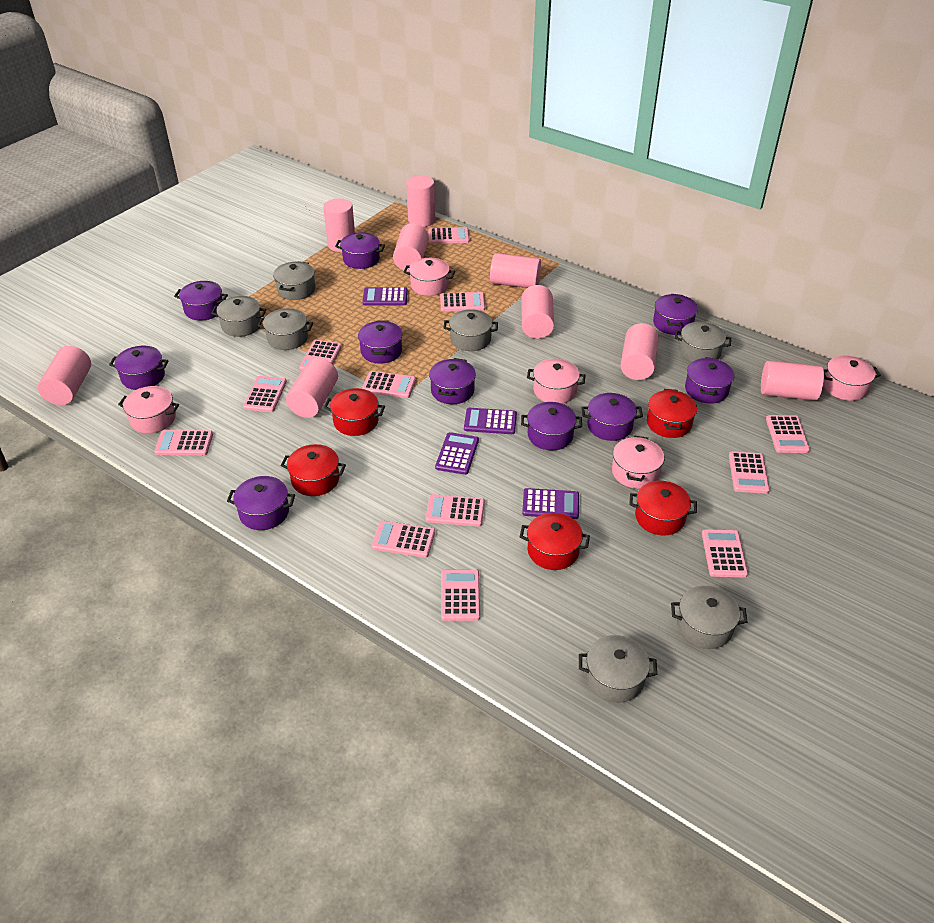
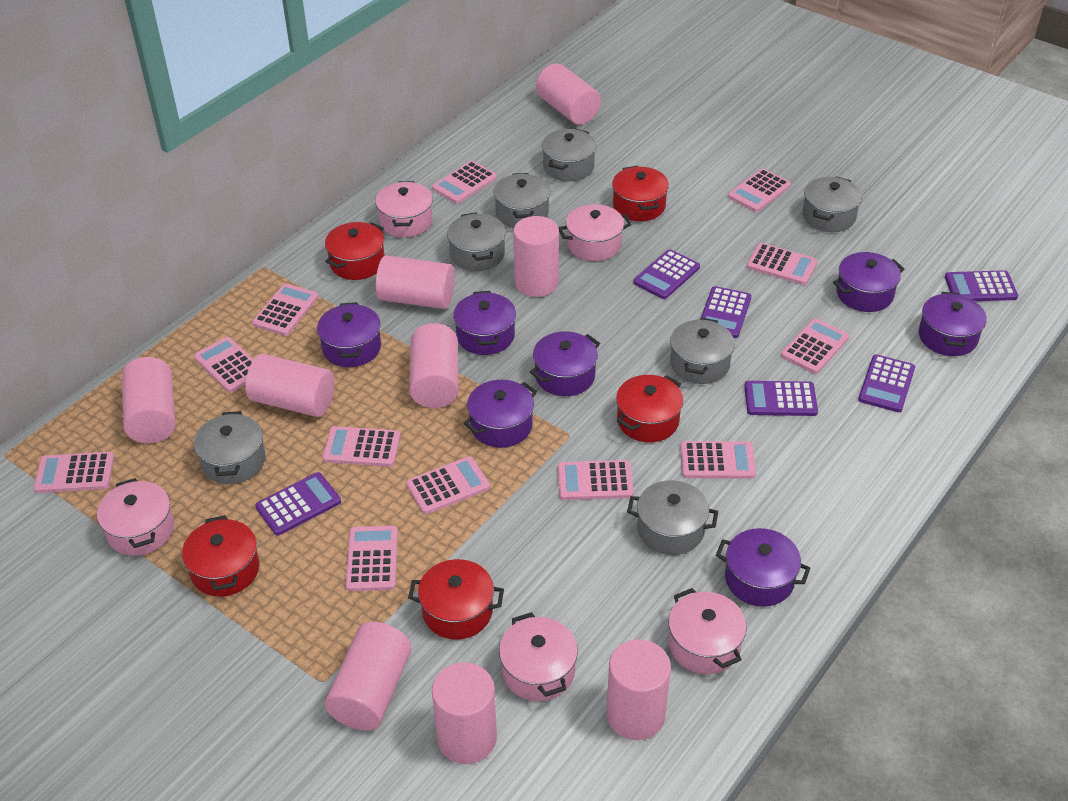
purple calculator: [363,287,408,306] [435,432,479,475] [464,408,517,434] [522,488,579,519] = 4 -> [255,472,341,536] [634,249,700,299] [701,286,752,338] [744,381,818,416] [858,354,915,412] [945,270,1018,301] = 6
purple pot: [109,346,169,390] [174,281,228,321] [227,476,295,530] [335,232,385,269] [358,320,403,364] [429,358,476,404] [521,402,582,450] [581,393,643,441] [653,294,698,335] [685,357,734,404] = 10 -> [317,302,381,367] [453,291,516,355] [464,380,537,448] [530,331,600,396] [716,528,810,607] [833,252,904,312] [919,292,987,356] = 7

